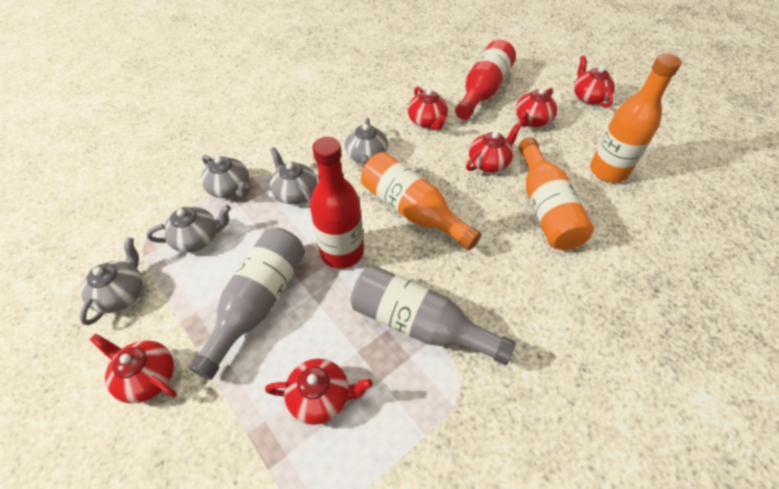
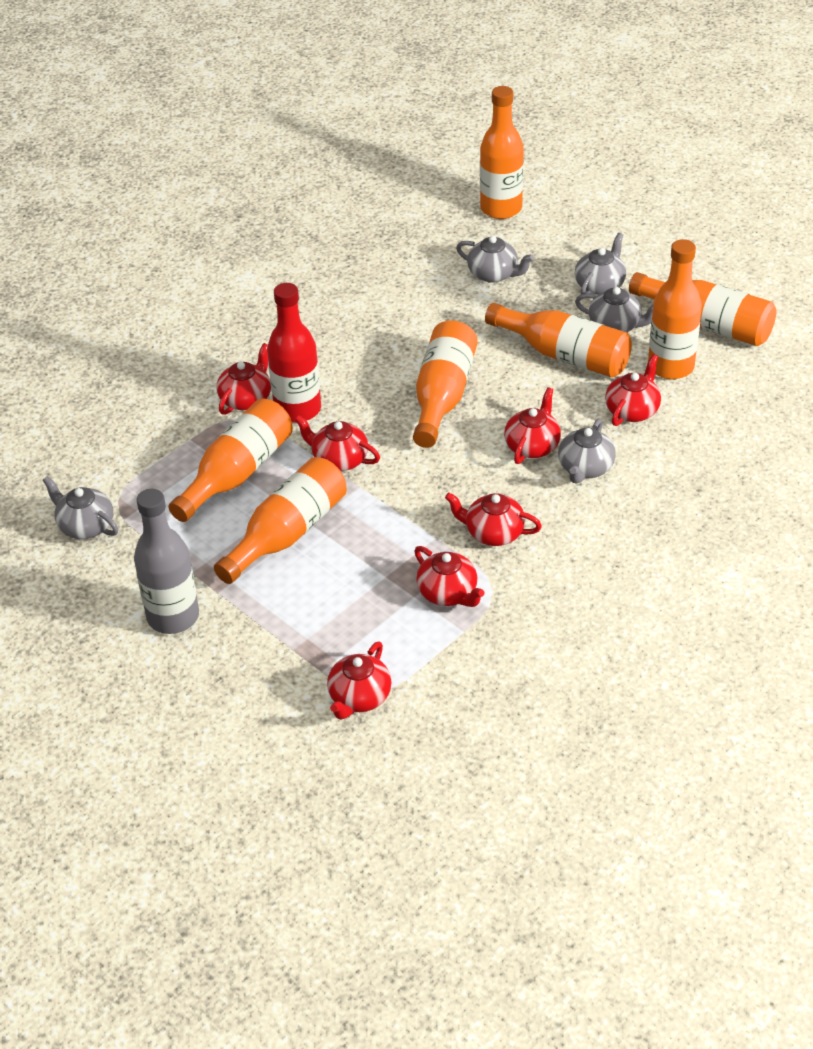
grey bottle: [188,228,305,380] [351,265,516,365] = 2 -> [134,489,199,634] = 1
orange bottle: [361,152,481,250] [518,137,594,250] [590,53,682,183] = 3 -> [169,398,293,522] [214,457,347,584] [413,320,478,448] [480,86,524,219] [485,303,632,378] [629,272,776,346] [648,239,702,379] = 7
red bottle: [310,137,364,269] [455,40,516,120] = 2 -> [267,283,321,423] = 1
red teapot: [90,334,177,403] [265,359,373,425] [408,86,448,130] [466,123,521,172] [516,88,557,127] [574,56,615,107] = 6 -> [217,343,271,415] [295,415,380,471] [327,642,391,720] [414,546,485,607] [445,493,542,546] [504,387,561,464] [605,354,661,426] = 7

